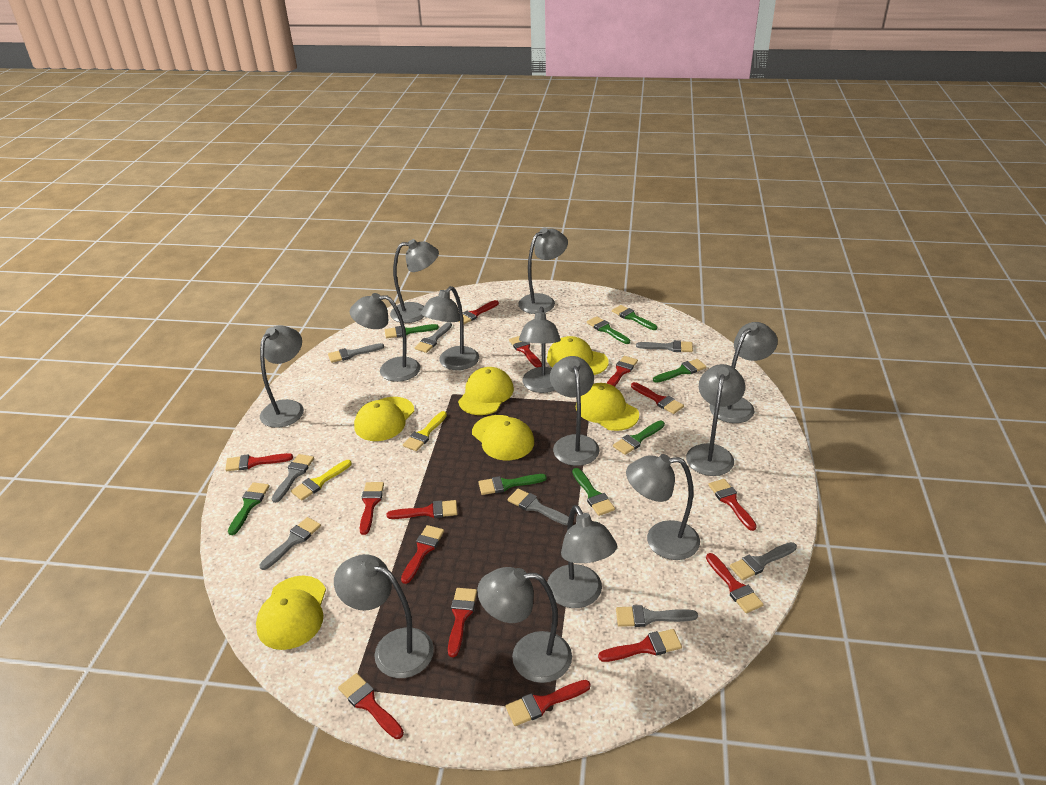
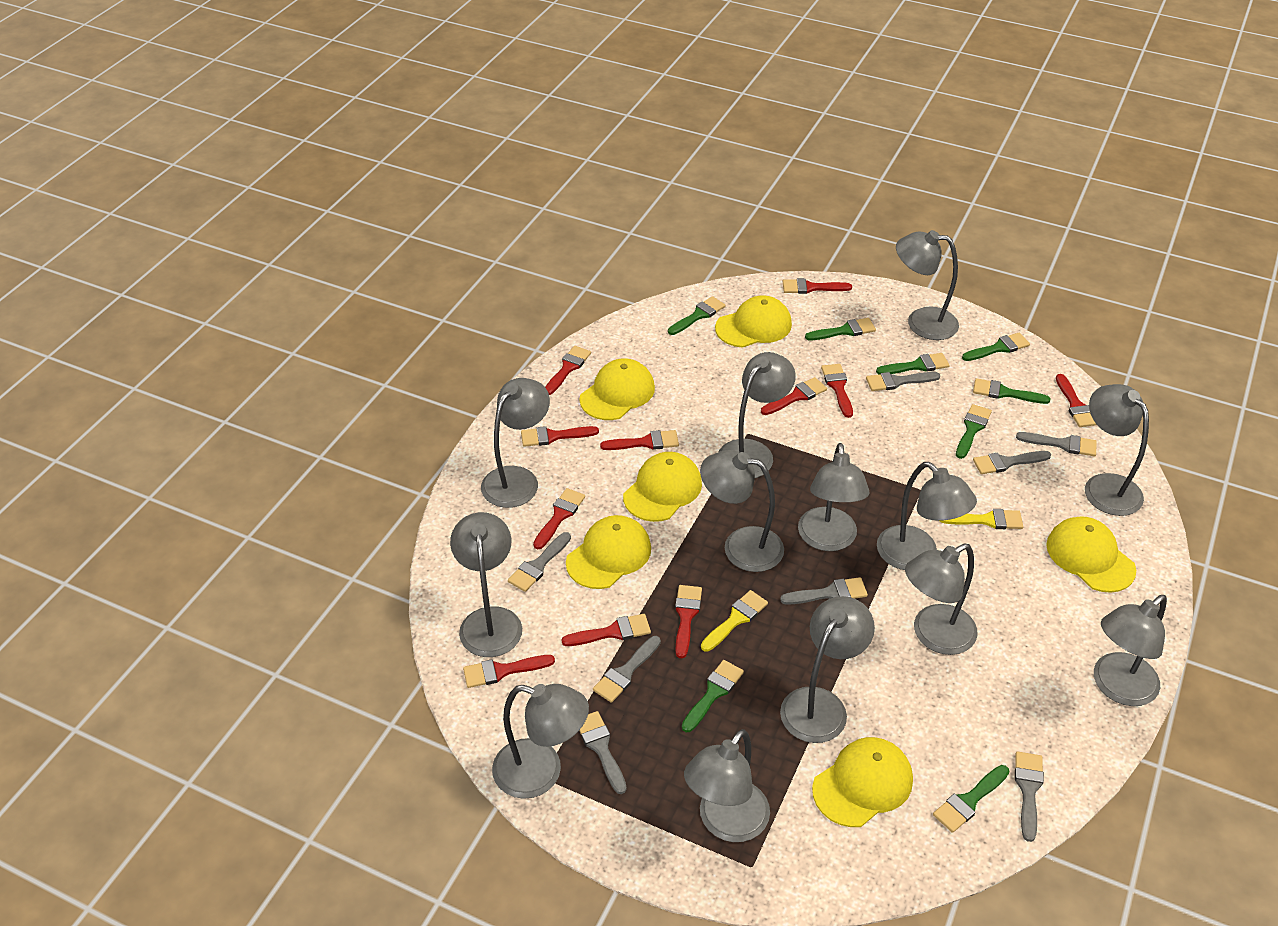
red brush: [225,453,293,471] [338,673,404,739] [360,482,384,535] [387,500,458,519] [401,525,444,584] [448,588,477,657] [459,300,499,325] [506,680,591,726] [509,336,542,368] [598,629,682,662] [607,356,638,387] [631,382,684,414] [706,553,764,613] [708,479,757,531] = 14 -> [463,655,555,688] [521,426,599,447] [533,488,585,549] [545,346,591,395] [561,614,651,646] [600,430,679,450] [675,585,702,658] [761,377,827,415] [783,278,852,294] [821,364,853,418] [1056,374,1097,427] = 11

